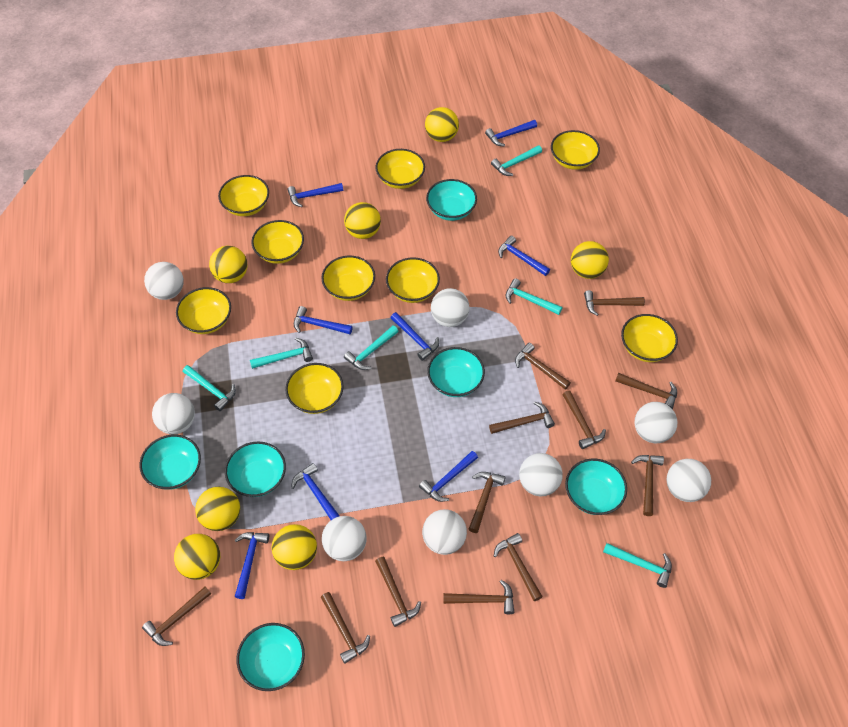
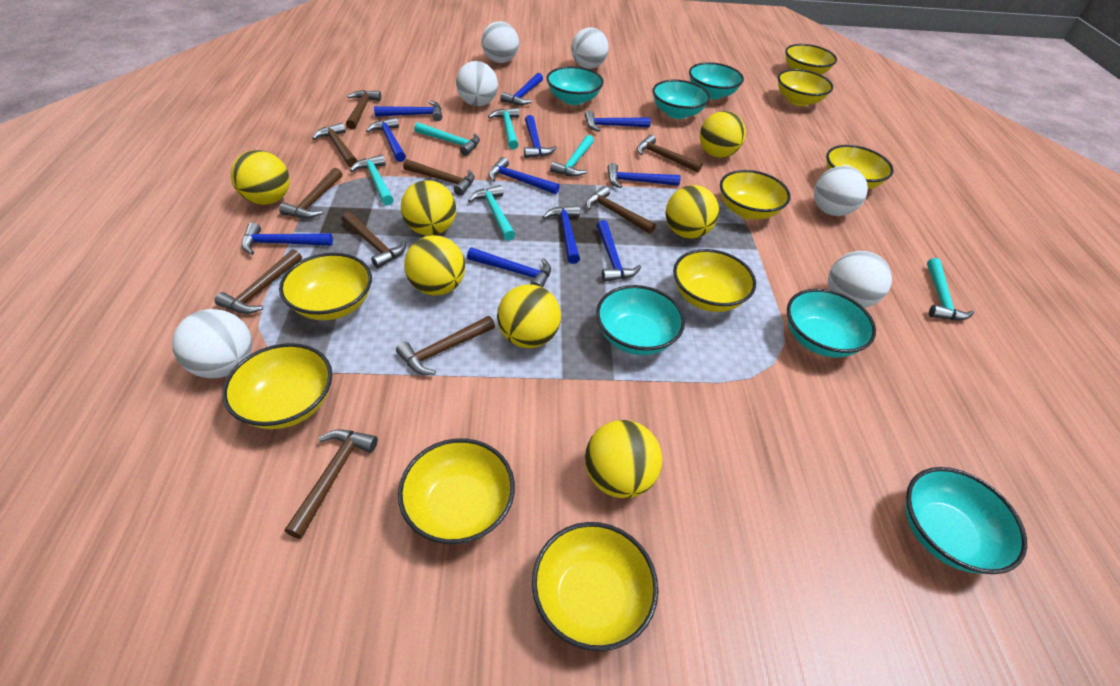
blue hammer: [235,532,269,599] [287,183,343,207] [291,463,340,520] [294,306,353,334] [391,312,439,361] [419,451,478,502] [485,120,537,146] [498,235,550,276] = 8 -> [242,222,333,255] [366,117,406,162] [374,101,442,121] [467,248,551,287] [489,157,560,194] [500,73,543,105] [524,115,557,158] [542,205,580,264] [585,110,651,132] [596,220,641,282] [607,163,681,188] = 11
brown hammer: [142,587,211,646] [321,592,370,664] [375,557,421,627] [443,580,514,614] [469,472,506,533] [489,402,555,434] [494,533,543,601] [515,343,571,390] [562,390,606,449] [584,290,645,316] [615,373,677,409] [631,455,664,516] = 12 -> [214,249,302,314] [279,168,342,219] [285,429,378,539] [312,122,357,167] [342,212,406,268] [346,90,381,129] [396,316,495,375] [403,159,475,196] [586,186,656,234] [637,134,703,173] = 10
white ball: [144,262,184,300] [152,393,195,434] [322,516,367,561] [422,509,467,555] [431,288,470,327] [519,453,563,496] [635,402,677,443] [666,459,711,502] = 8 -> [172,309,252,378] [456,61,498,106] [481,21,519,63] [571,27,609,69] [814,166,868,216] [828,251,892,308] = 6

